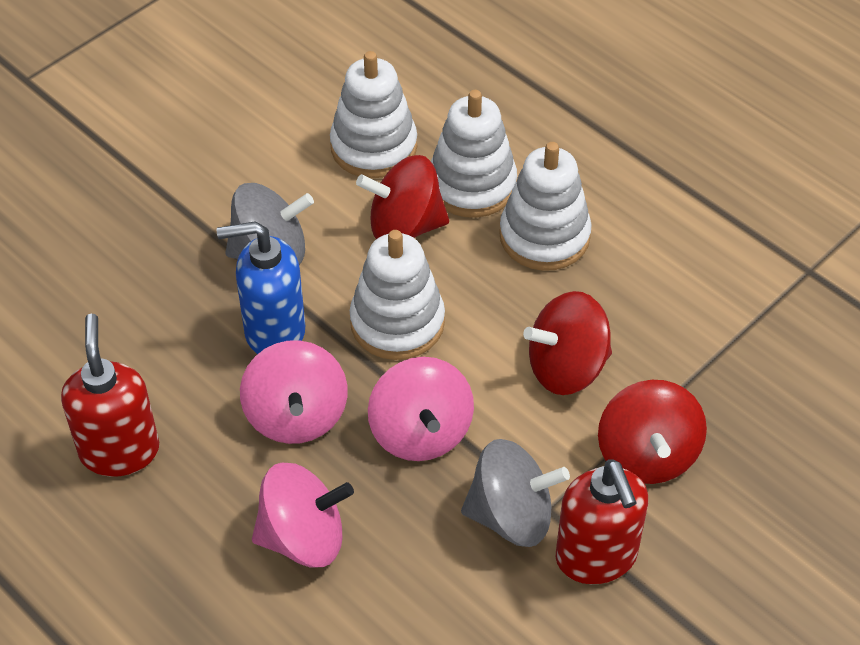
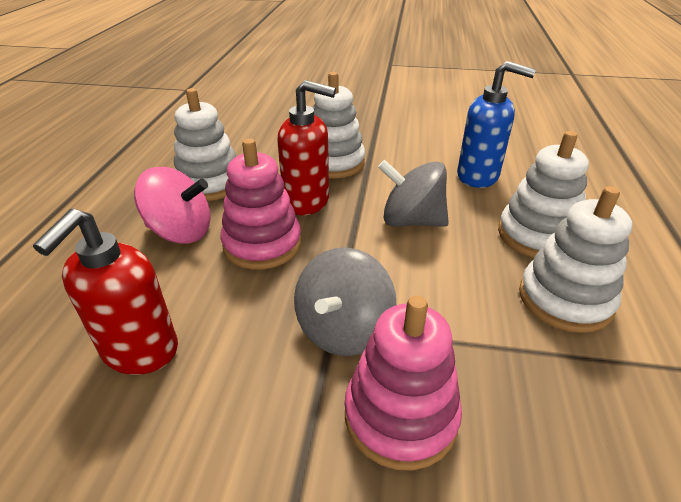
pink spinning top: [240,340,347,444] [252,463,354,567] [368,357,474,461] = 3 -> [134,167,211,244] = 1
pink stacking toy: none = 0 -> [220,139,301,270] [345,295,462,471] = 2
red spinning top: [356,155,449,239] [523,291,612,395] [598,380,707,484] = 3 -> none = 0

